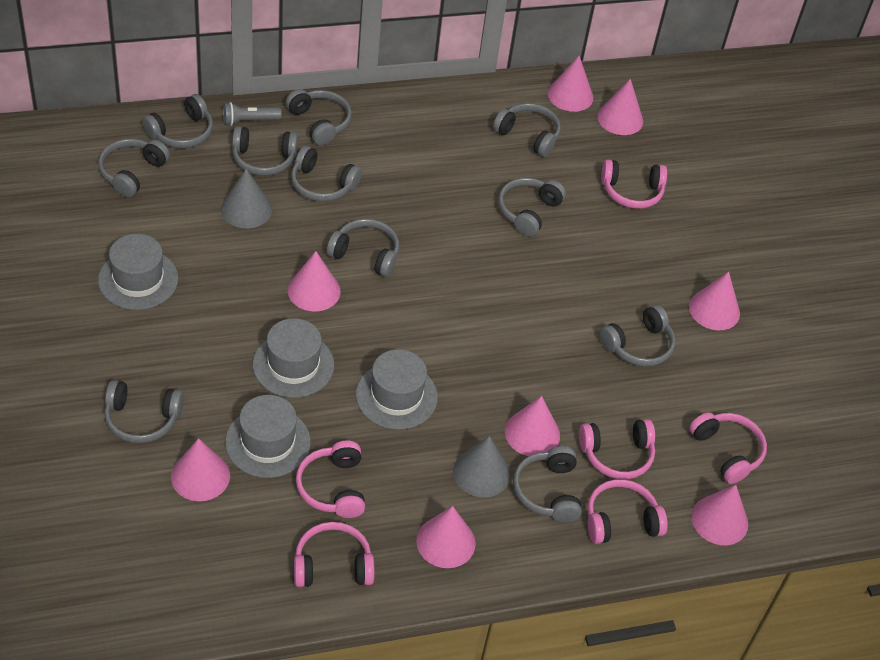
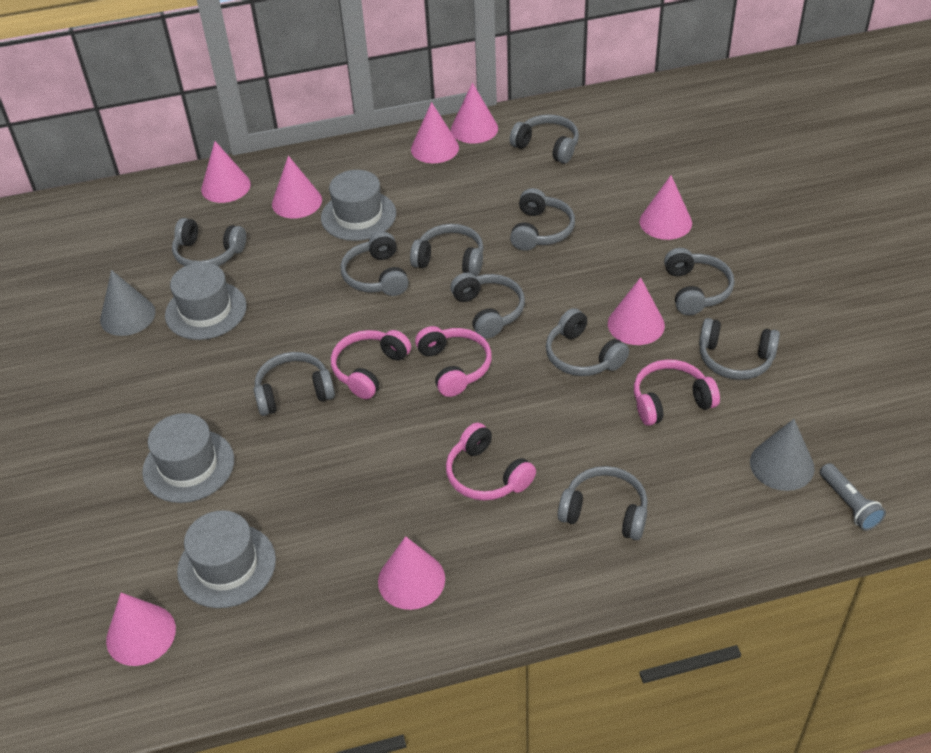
pink headphones: [294,522,375,587] [296,440,365,518] [579,419,655,479] [587,479,668,544] [601,159,667,209] [689,413,767,484] = 6 -> [331,330,411,399] [415,326,492,397] [446,423,536,501] [634,359,720,426] = 4

